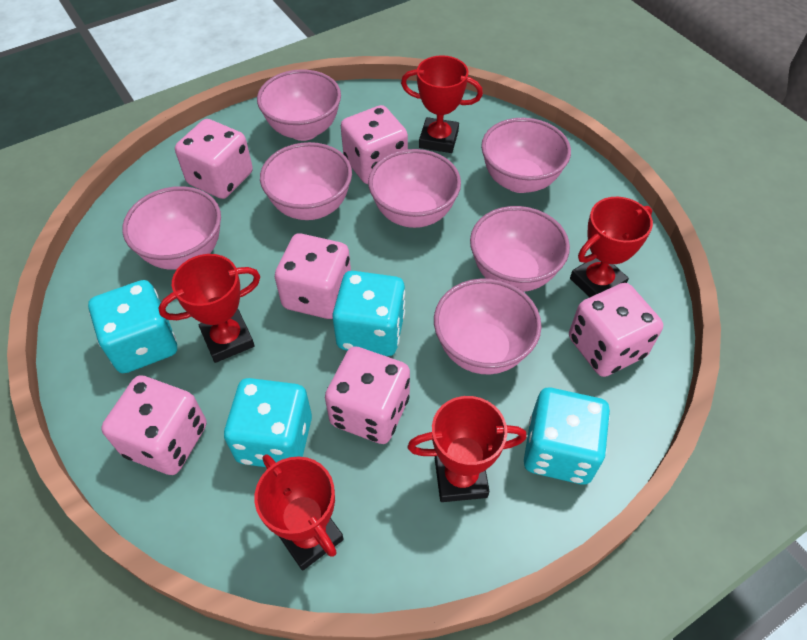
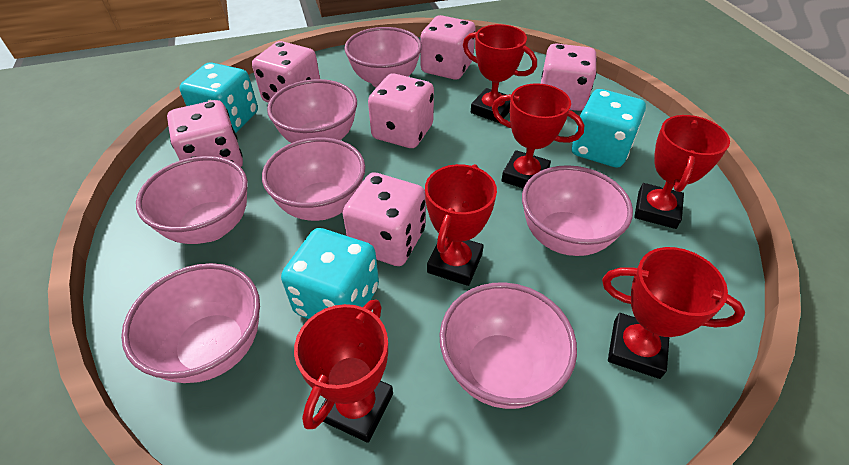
red trophy: [158,254,261,363] [254,454,344,571] [401,55,483,153] [407,396,527,502] [570,197,653,297] = 5 -> [294,299,393,443] [425,164,497,286] [463,24,537,123] [492,83,585,188] [602,247,745,379] [634,115,730,229] = 6
turquoise dice: [88,280,177,373] [224,378,312,467] [332,271,405,356] [524,388,610,484] = 4 -> [179,62,258,133] [281,228,379,319] [572,89,646,168] = 3

